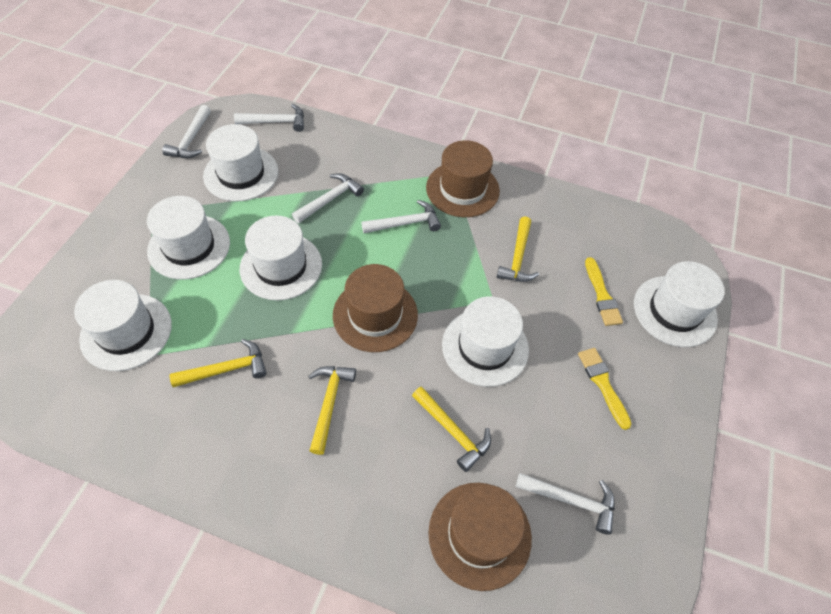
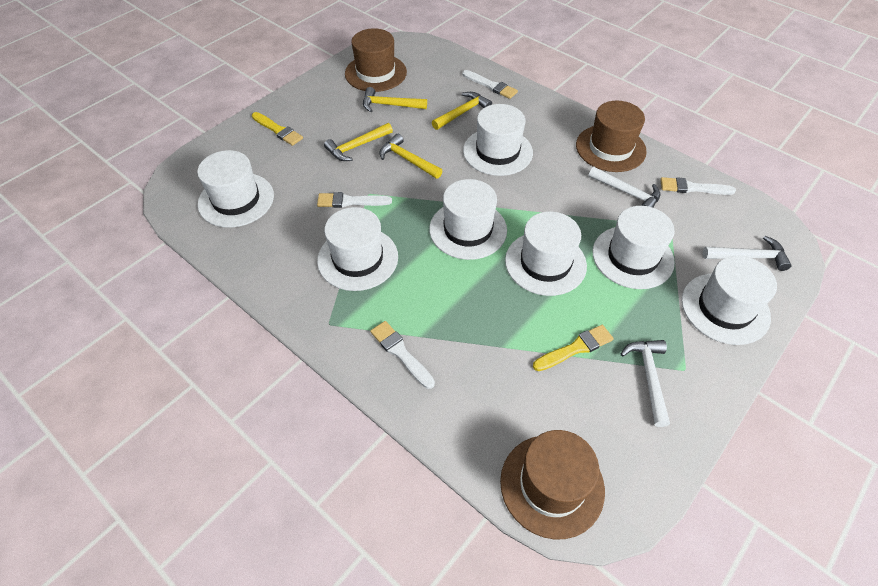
white brush: none = 0 -> [317,192,392,208] [370,321,435,389] [462,70,518,99] [660,177,736,195] = 4
white hammer: [162,105,211,158] [234,104,304,132] [292,173,364,223] [361,200,441,233] [516,473,615,534] = 5 -> [588,167,660,207] [621,340,670,427] [703,236,792,271] = 3
white hat: [74,280,172,371] [147,196,230,279] [203,124,278,201] [240,216,322,301] [442,296,529,387] [634,261,725,347] = 6 -> [197,150,274,228] [317,207,398,291] [429,179,507,260] [463,104,533,176] [505,212,587,296] [593,206,675,289] [682,256,777,345] = 7

